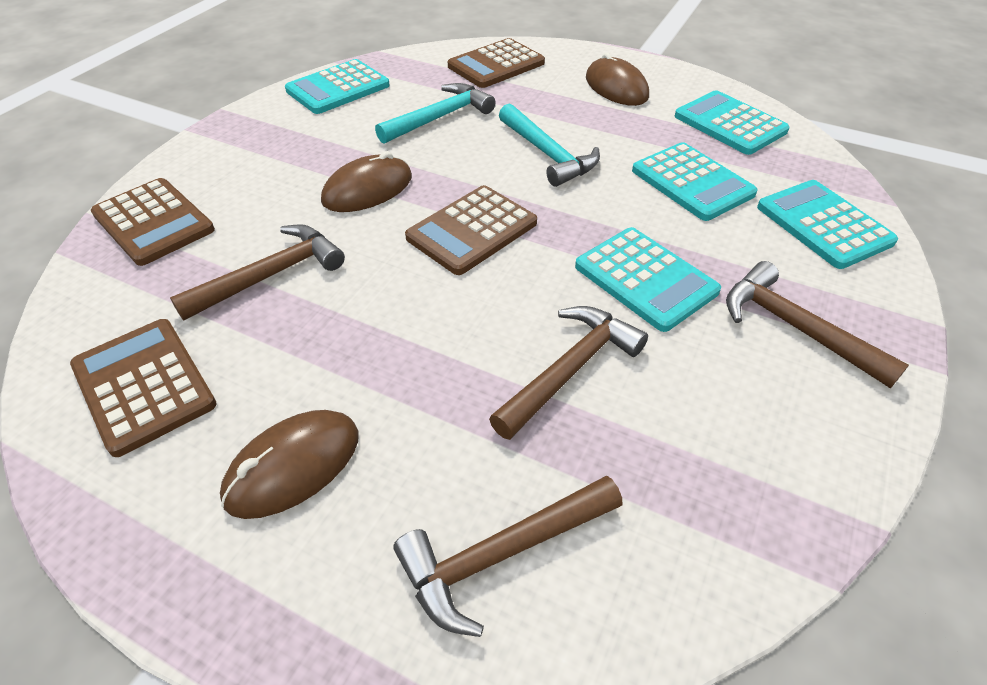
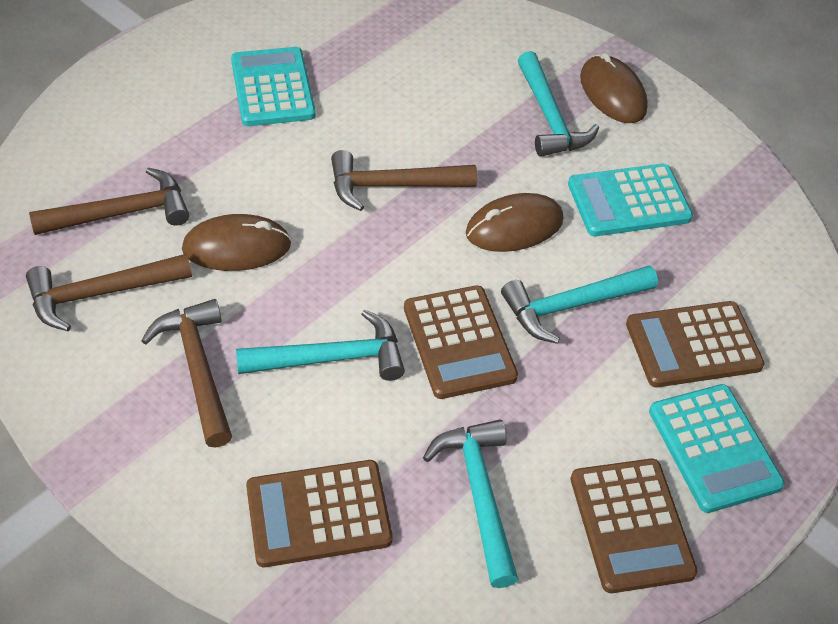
turquoise calculator: [285,59,390,114] [575,227,721,332] [632,142,758,221] [675,90,790,155] [757,180,898,269] = 5 -> [231,47,316,126] [568,164,693,236] [649,384,785,513] = 3
turquoise hammer: [375,83,496,144] [499,103,600,187] = 2 -> [236,310,405,381] [423,420,519,588] [501,266,658,344] [518,51,599,157] = 4

